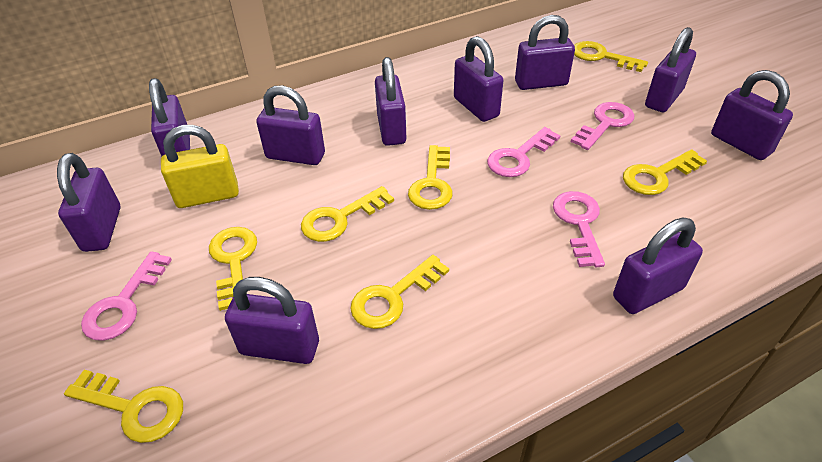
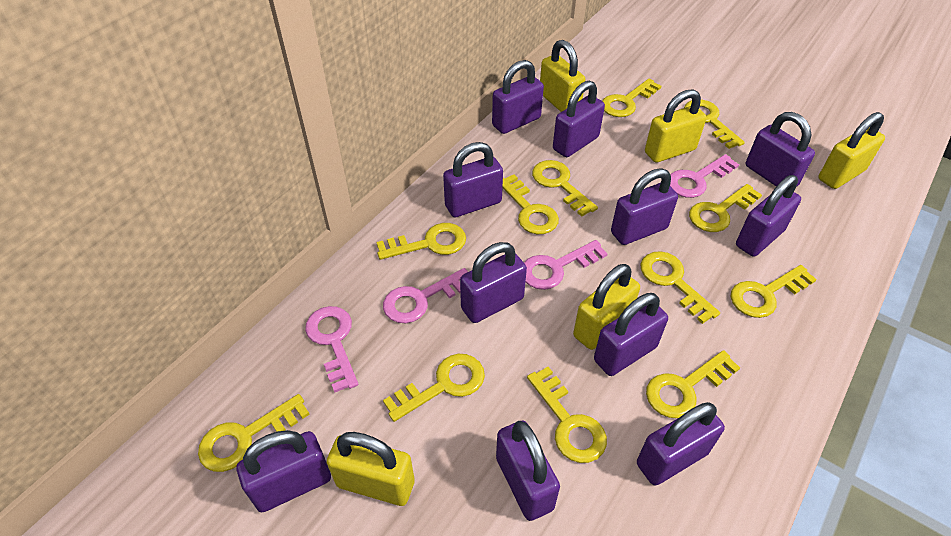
purple padlock: [57,153,121,252] [149,78,190,156] [225,277,319,364] [256,85,325,165] [375,57,406,146] [454,36,503,122] [515,15,575,90] [613,218,703,314] [645,27,696,113] [711,70,793,160] = 10 -> [237,430,331,512] [443,142,503,217] [460,242,527,323] [492,60,544,134] [496,421,560,521] [553,81,605,157] [594,293,668,376] [611,168,678,245] [637,402,725,486] [736,175,801,257] [746,112,815,187] = 11
yellow key: [64,370,183,443] [209,227,257,311] [301,186,394,242] [350,255,449,329] [408,145,453,210] [574,41,648,72] [623,149,707,195] = 7 -> [198,394,310,472] [376,223,466,260] [383,354,485,422] [502,174,559,234] [527,367,607,463] [532,160,598,217] [602,79,661,117] [640,251,720,324] [646,350,740,418] [684,99,745,149] [689,184,762,232] [731,265,817,318] = 12
yellow padlock: [161,125,239,208] = 1 -> [327,432,415,506] [540,40,585,112] [573,264,640,350] [645,89,707,163] [818,112,885,189] = 5

